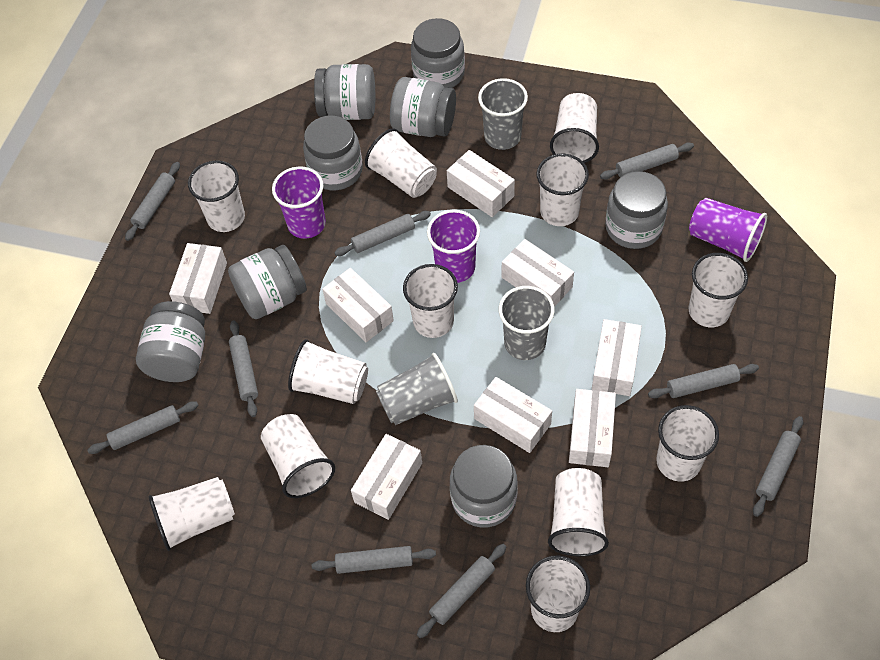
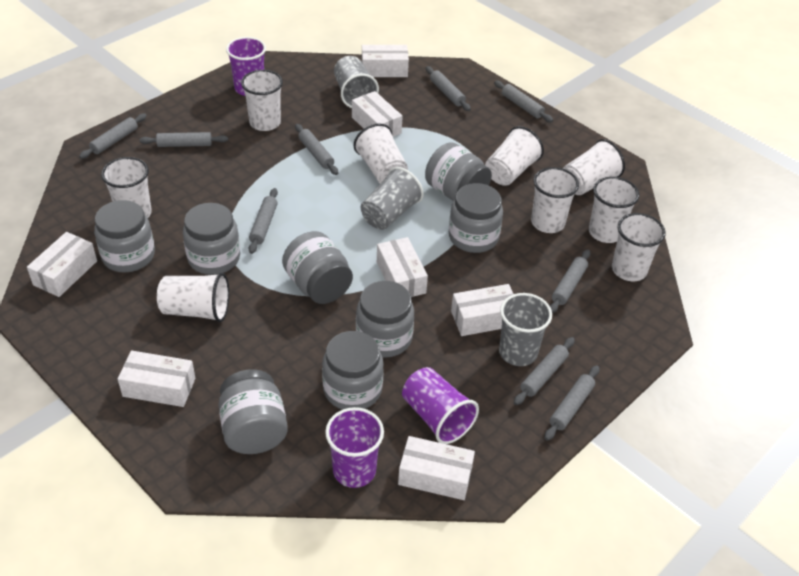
white box: [169,243,227,314] [322,268,394,342] [351,434,422,520] [447,150,515,217] [474,377,552,453] [502,239,574,307] [569,389,616,467] [592,319,642,396] = 8 -> [27,232,97,297] [118,351,196,407] [352,91,403,137] [362,45,409,77] [377,237,428,297] [398,436,475,500] [451,284,513,336] = 7
white cup: [149,477,235,551] [188,161,245,232] [261,414,335,498] [288,339,368,404] [365,128,437,198] [403,264,458,338] [526,555,590,632] [537,154,589,226] [548,468,609,557] [550,93,599,163] [656,405,719,482] [688,253,748,327] = 12 -> [101,157,152,218] [157,273,229,322] [241,70,283,131] [354,124,408,184] [485,126,544,186] [531,167,579,233] [563,139,625,195] [589,177,640,243] [612,213,666,281] = 9

